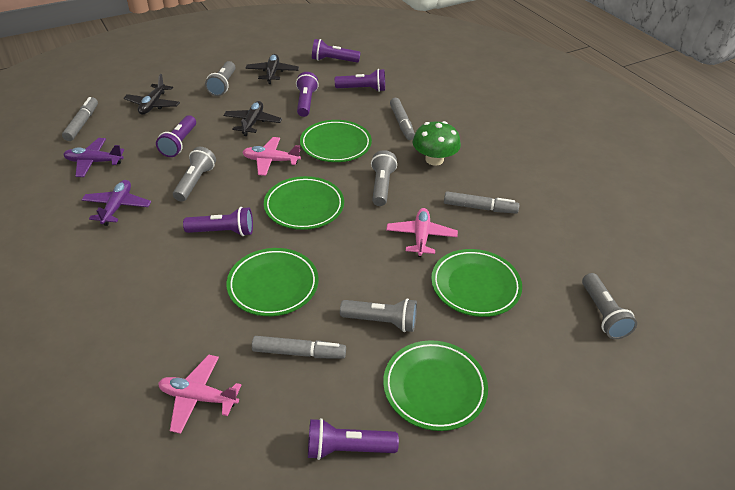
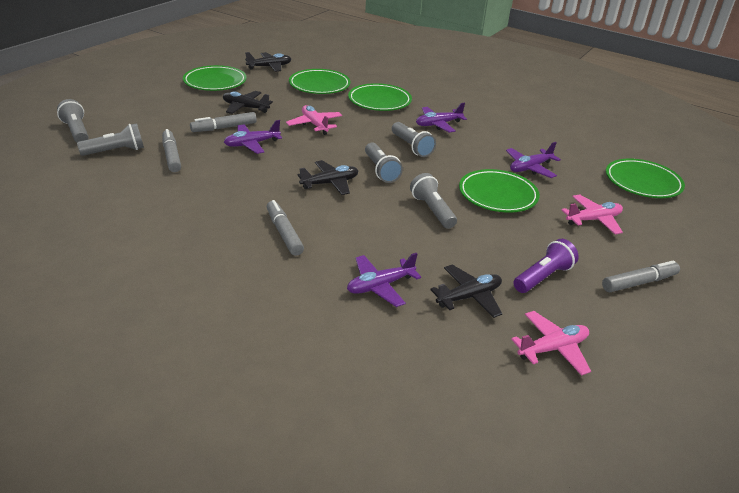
black plane: [124,74,180,115] [224,101,282,136] [246,54,299,84] = 3 -> [223,91,273,114] [245,52,291,72] [297,160,358,195] [430,265,502,318] = 4
green mushroom: [413,121,461,165] = 1 -> none = 0
purple flashlight: [156,115,196,157] [183,207,253,236] [296,72,319,117] [308,418,399,460] [312,39,361,63] [335,69,385,92] = 6 -> [513,239,579,293] = 1
purple plane: [63,138,124,177] [82,180,151,226] = 2 -> [224,120,282,154] [347,253,421,307] [416,103,467,133] [506,142,561,178] = 4

